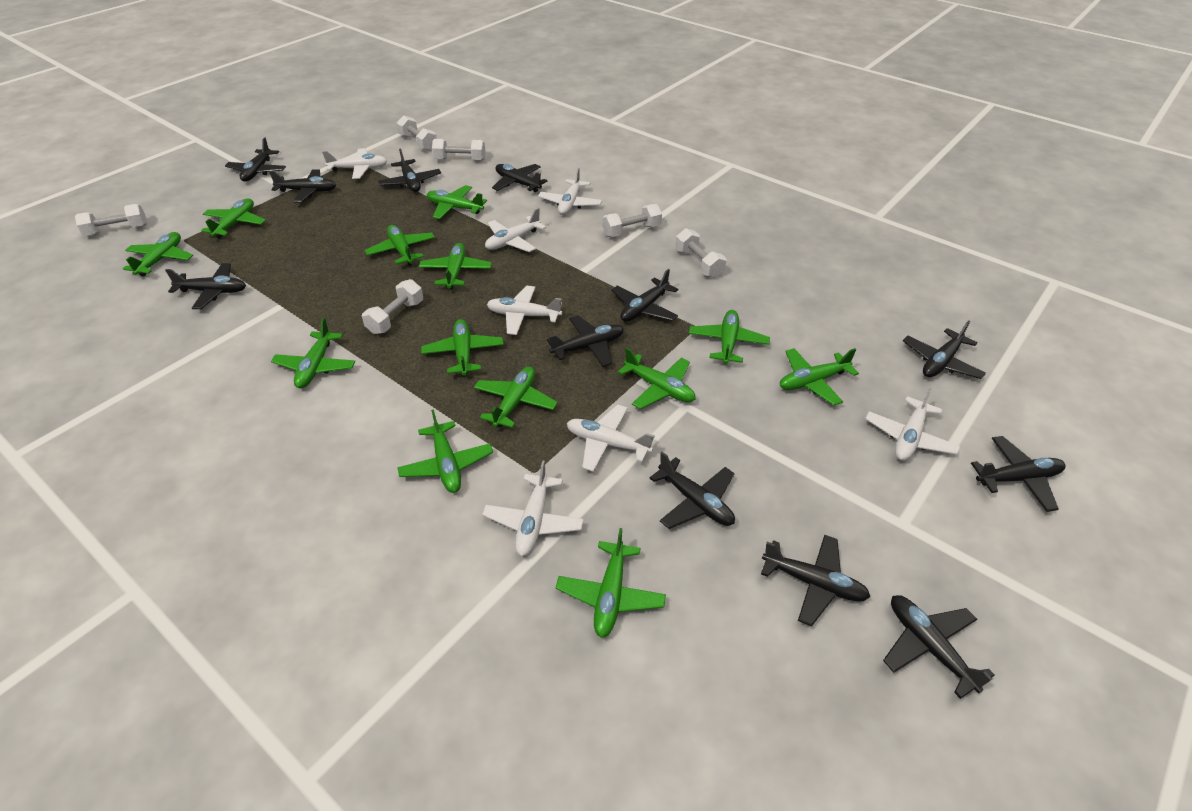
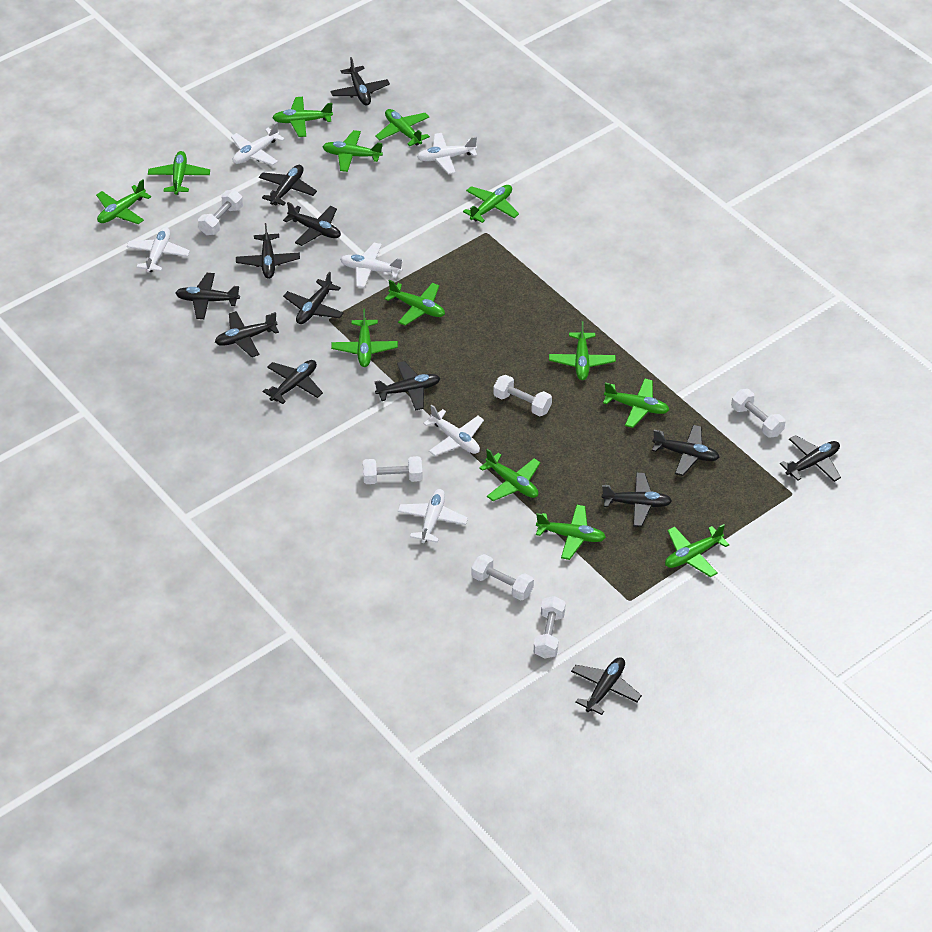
black plane: [165,263,246,309] [225,137,286,182] [269,169,336,203] [378,148,441,192] [492,164,547,192] [547,315,624,367] [611,269,678,322] [649,452,735,529] [761,535,870,626] [883,595,995,699] [903,320,986,379] [971,436,1065,512] = 12 -> [175,273,240,319] [215,311,279,357] [236,223,300,279] [259,165,317,206] [263,360,323,404] [283,202,341,246] [283,272,344,324] [330,57,390,105] [375,361,440,411] [571,657,642,715] [602,472,672,527] [652,425,720,476] [780,435,841,482] = 13
white plane: [322,148,387,179] [482,461,584,556] [485,208,546,252] [487,286,562,335] [538,168,602,215] [567,405,655,472] [865,387,960,461] = 7 -> [126,227,190,272] [231,122,285,165] [340,243,403,288] [397,489,468,543] [417,133,477,174] [423,405,484,456] = 6

